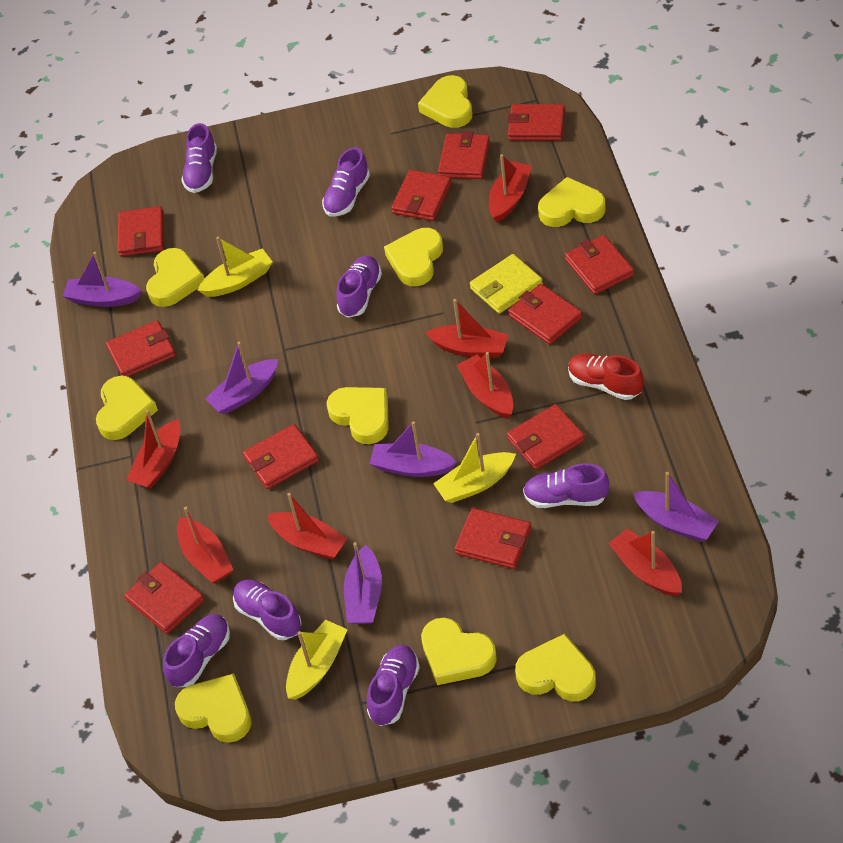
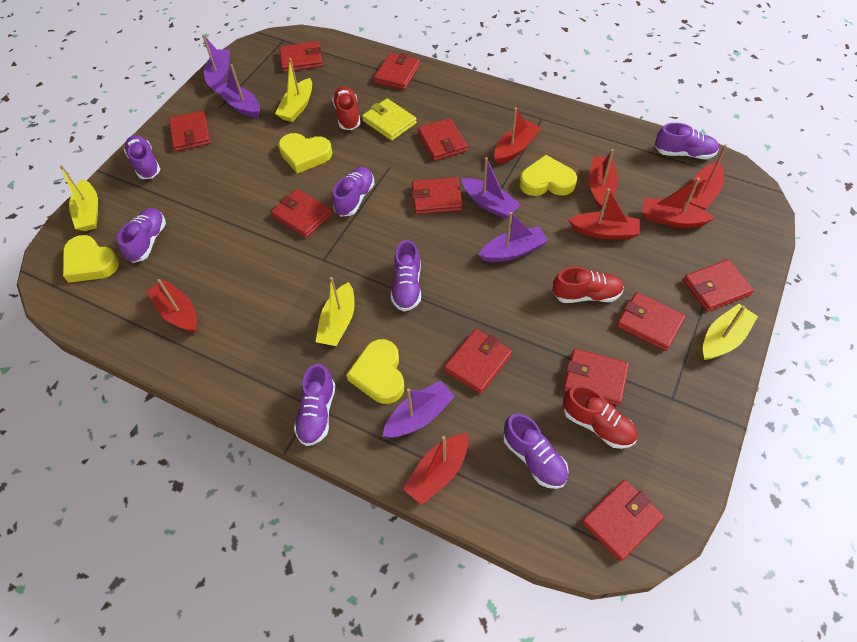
red shoe: [568,353,644,400] = 1 -> [332,86,361,130] [552,267,624,303] [563,385,637,449] = 3
yellow boat: [198,237,272,297] [286,620,348,700] [433,433,516,503] = 3 -> [60,165,98,231] [275,58,312,122] [316,277,355,346] [703,304,758,360] = 4
yellow heart: [96,376,158,440] [146,248,204,307] [175,673,251,743] [326,387,389,444] [384,228,443,286] [418,75,473,128] [421,618,497,685] [515,634,596,702] [538,177,606,227] = 9 -> [63,235,119,283] [278,133,332,173] [346,339,404,404] [519,155,577,196] = 4

